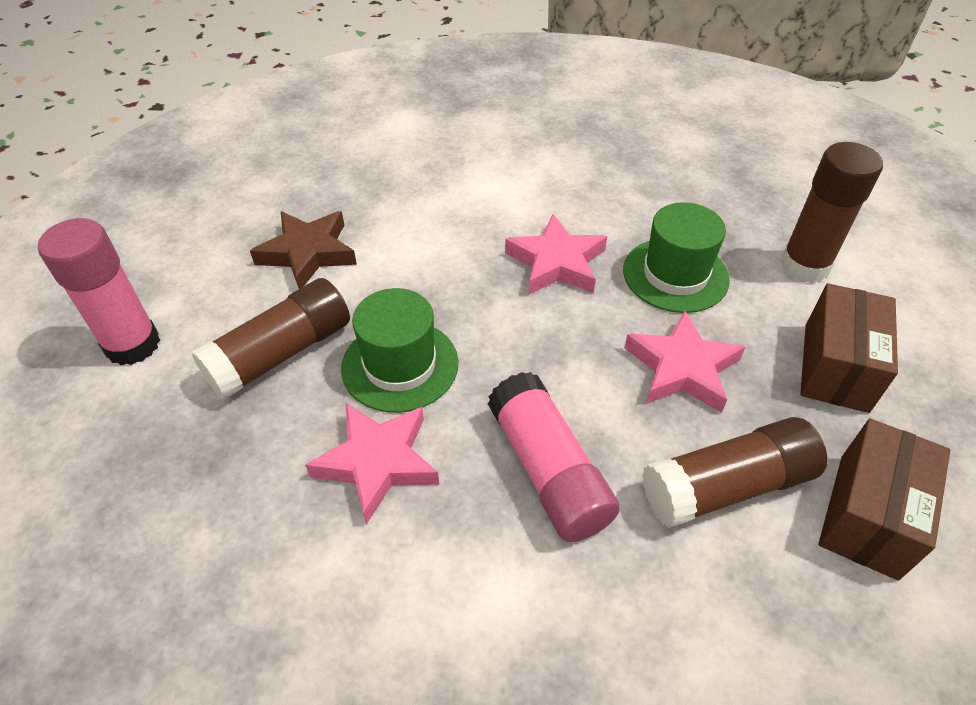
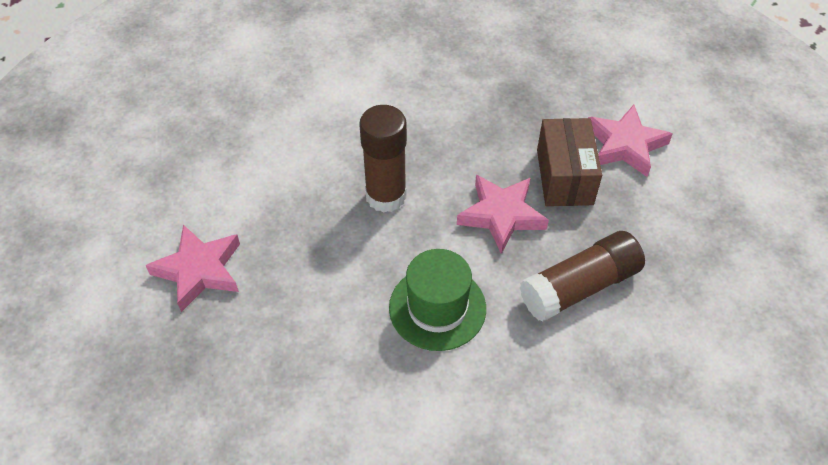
brown box: [800,283,898,413] [819,418,950,581] = 2 -> [537,118,602,206] = 1
brown glue stick: [191,278,350,400] [642,417,827,528] [780,142,883,283] = 3 -> [359,105,407,213] [520,231,645,322] = 2
brown star: [250,211,357,289] = 1 -> none = 0
green hat: [341,288,459,413] [623,202,730,313] = 2 -> [389,249,486,351] = 1
pink glue stick: [38,218,160,365] [488,372,620,542] = 2 -> none = 0

